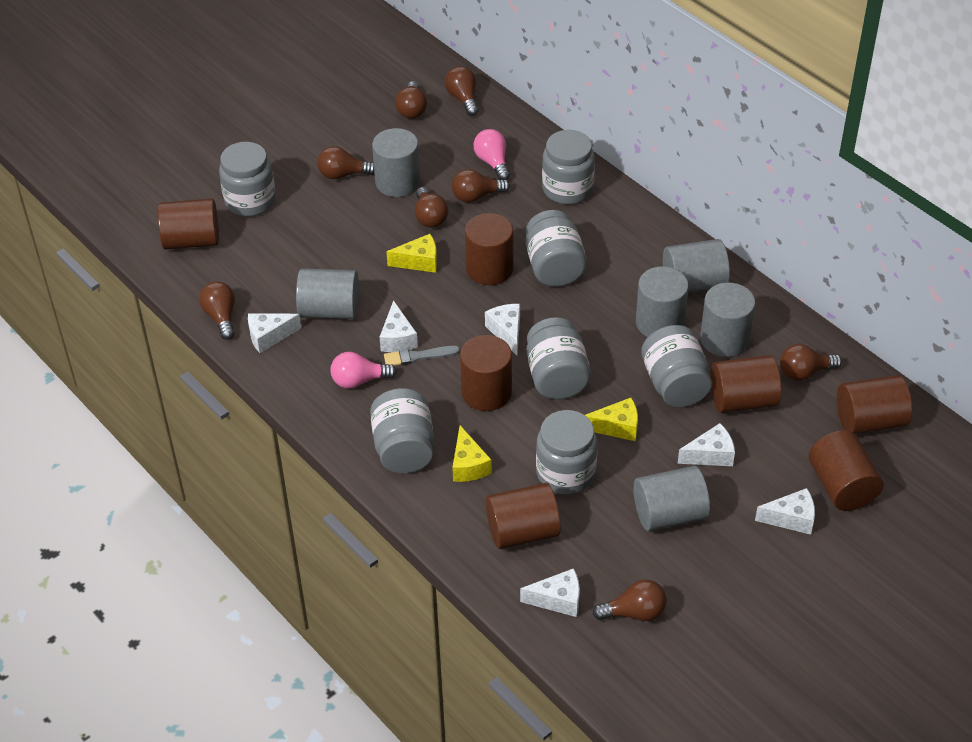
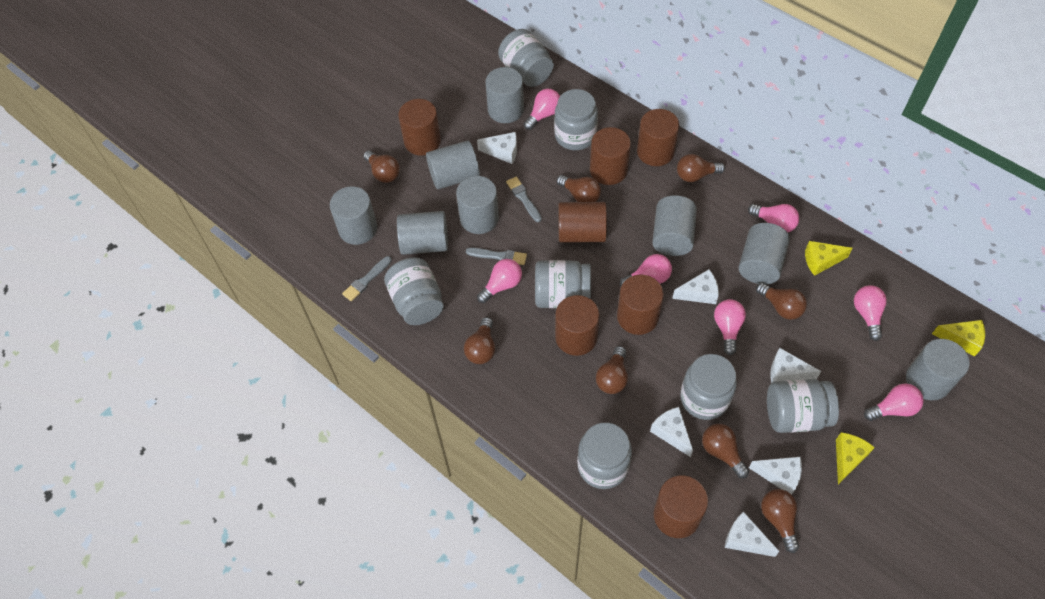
grey brush: [384,346,460,366] = 1 -> [342,256,392,301] [466,248,527,265] [506,177,542,222] = 3
grey cylinder: [296,268,359,319] [372,128,420,197] [633,466,710,531] [636,266,689,337] [663,239,730,292] [700,283,755,357] = 6 -> [330,186,377,245] [397,211,448,255] [426,140,480,189] [456,176,499,234] [485,67,524,123] [652,195,697,256] [738,223,790,285] [906,339,970,400] = 8
pink light bulb: [330,352,397,389] [474,129,510,180] = 2 -> [477,259,522,303] [524,89,560,130] [620,254,672,286] [714,299,746,355] [748,204,799,232] [854,285,887,341] [864,384,924,421] = 7

